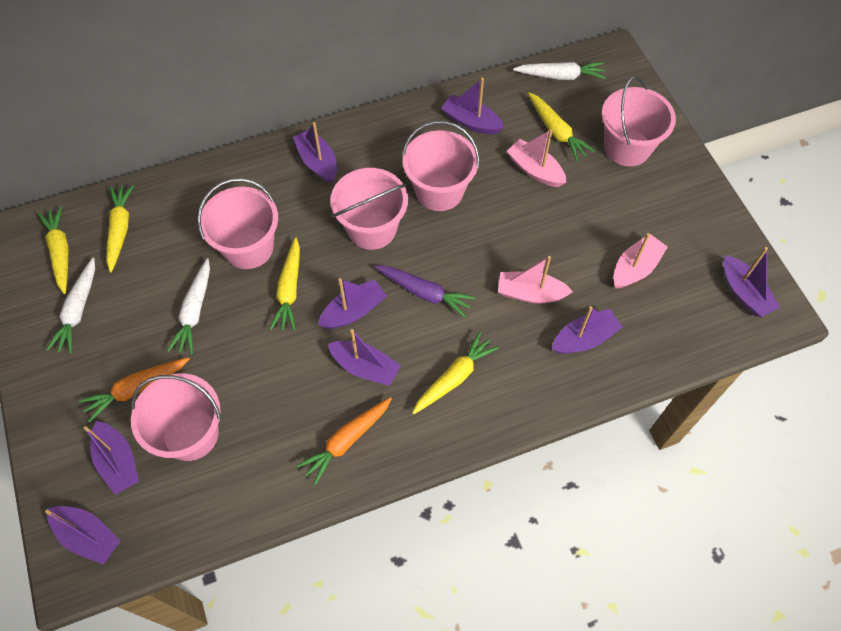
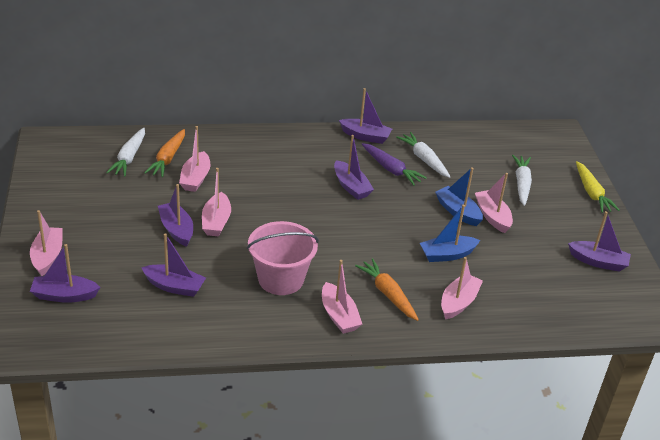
blue boat: none = 0 -> [420,205,480,262] [435,167,483,226] = 2
pink boat: [498,256,573,304] [507,129,566,187] [613,233,668,289] = 3 -> [30,210,63,276] [179,126,210,192] [202,168,231,237] [322,260,362,334] [441,257,483,320] [475,173,513,233] = 6
pink bucket: [131,373,221,461] [198,178,278,269] [330,168,408,250] [402,121,479,211] [602,76,676,166] = 5 -> [247,221,319,295] = 1
purple boat: [45,506,121,565] [84,421,139,495] [293,122,337,183] [318,278,387,329] [328,329,401,386] [441,78,504,134] [552,306,622,354] [724,247,780,317] = 8 -> [30,244,100,303] [141,233,206,297] [158,184,193,247] [334,135,374,200] [339,88,392,144] [568,211,631,272] = 6
yellow carrot: [37,206,69,294] [106,185,134,273] [270,237,300,331] [412,332,499,414] [528,92,595,161] = 5 -> [576,161,619,213] = 1

